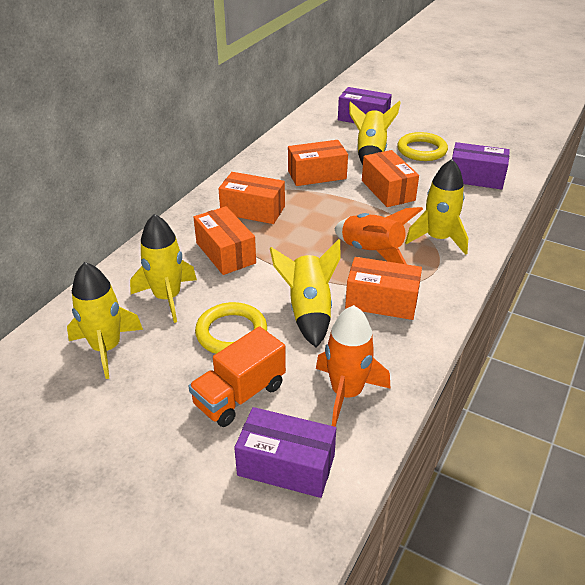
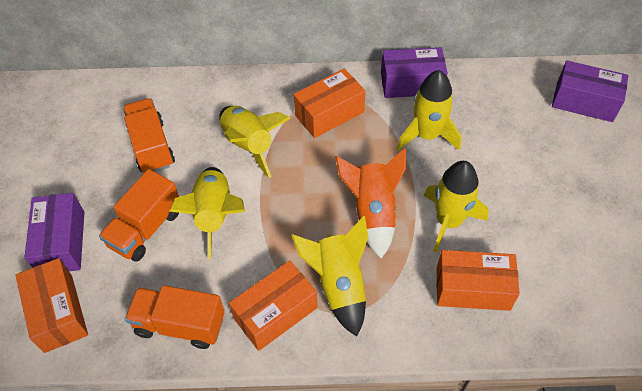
orange box: [193,206,256,275] [218,172,285,224] [288,140,348,186] [345,257,422,320] [362,150,419,207] = 5 -> [15,258,88,353] [229,260,318,351] [293,69,366,138] [437,250,520,311] = 4
orange rocket: [316,305,391,427] [335,207,423,264] = 2 -> [335,148,406,259] = 1
orange truck: [188,326,286,427] = 1 -> [99,169,179,262] [123,98,175,172] [125,285,225,349] = 3
yellow ring: [195,302,267,354] [397,132,448,161] = 2 -> none = 0

